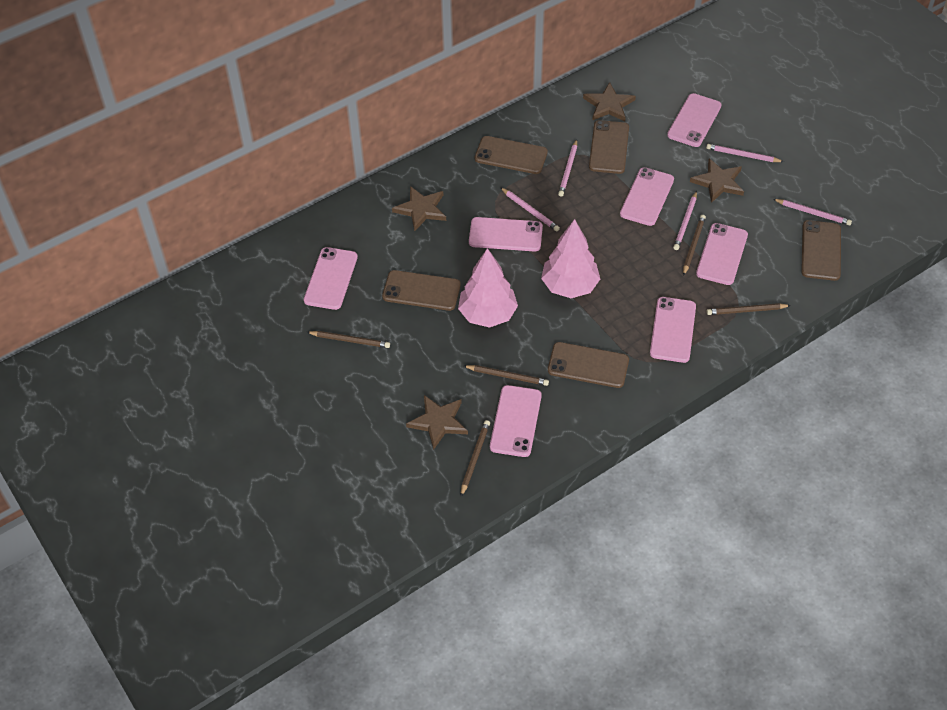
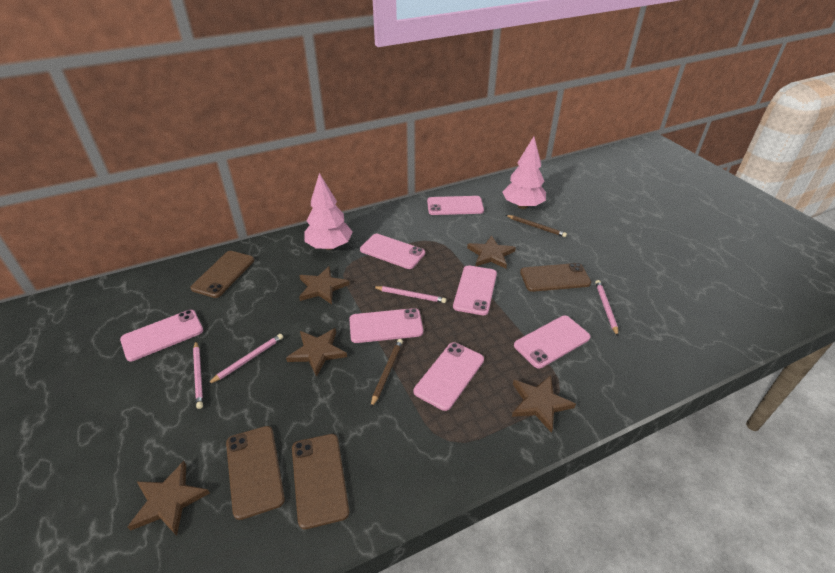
brown pencil: [307,331,390,348] [461,420,490,496] [464,365,549,386] [683,215,706,276] [706,303,791,315] = 5 -> [371,339,403,407] [506,215,567,237] = 2
brown phone: [382,270,461,311] [475,136,548,174] [548,342,629,388] [589,120,629,174] [801,220,841,281] = 5 -> [190,251,254,298] [226,426,285,520] [292,434,349,529] [520,263,591,292] = 4
brown star: [392,186,446,232] [406,395,468,450] [583,82,636,122] [690,159,744,203] = 4 -> [128,461,210,536] [286,328,347,377] [299,266,350,304] [467,235,516,268] [512,375,576,433] = 5
pink pencil: [500,187,560,231] [558,139,577,197] [673,191,697,250] [706,144,784,162] [773,199,852,225] = 5 -> [193,341,203,409] [207,334,283,385] [374,286,446,303] [595,280,619,336] = 4

